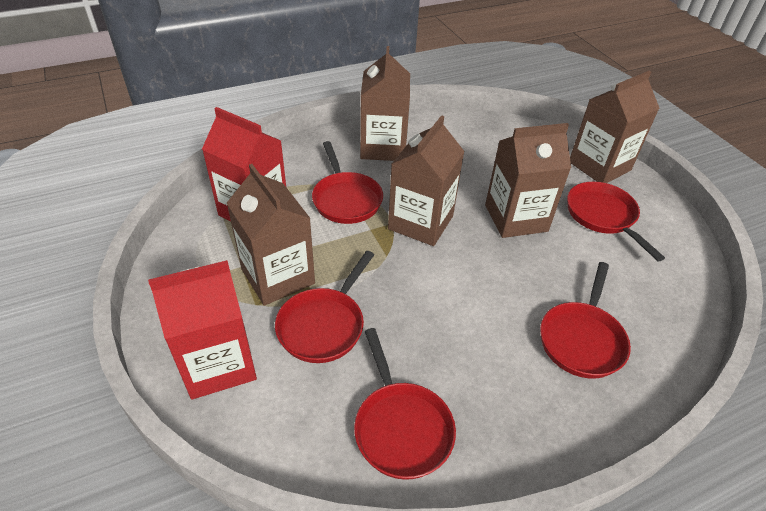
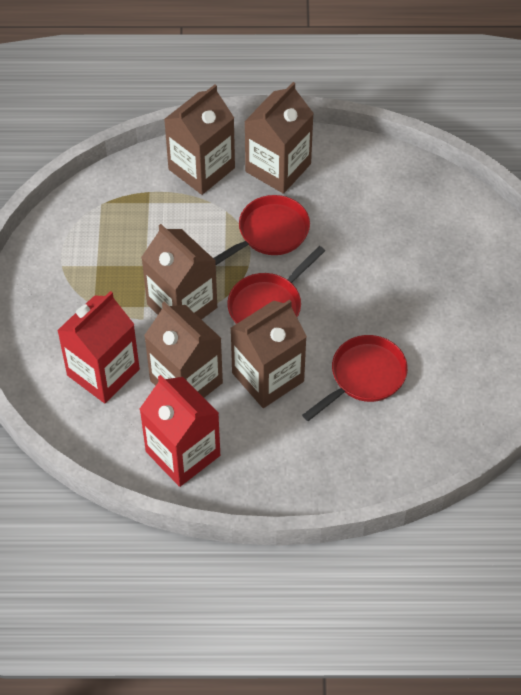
red pan: [275,251,374,363] [312,141,383,224] [354,328,456,480] [540,262,631,379] [567,182,665,261] = 5 -> [213,195,310,265] [227,246,325,324] [302,335,408,421] = 3

